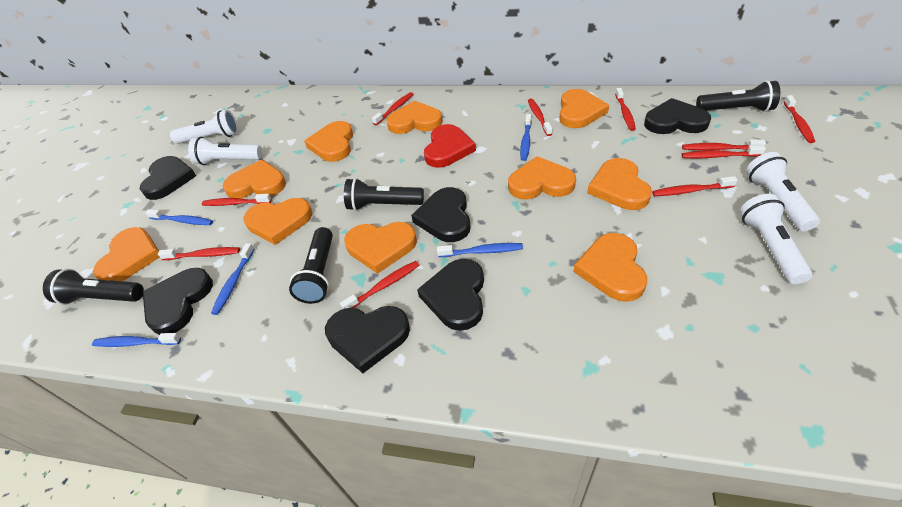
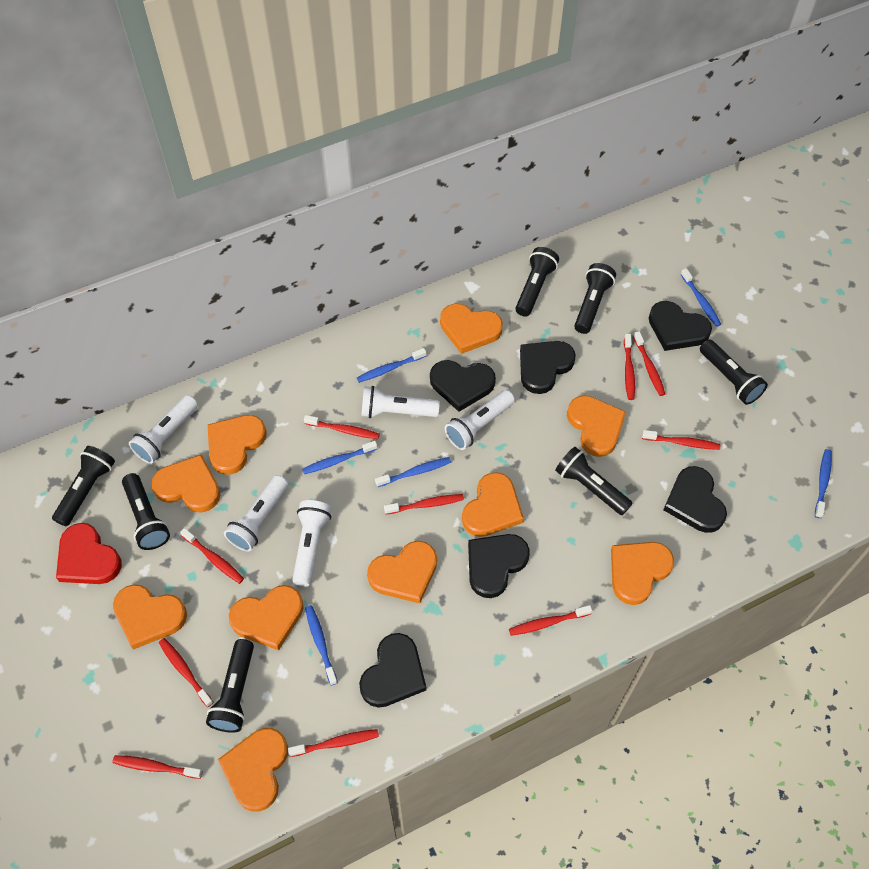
black flashlight: [43,269,144,305] [289,227,333,304] [344,178,424,211] [696,80,780,112] = 4 -> [52,446,115,526] [122,473,170,550] [206,639,254,733] [515,247,559,317] [555,447,633,515] [574,263,616,334] [700,340,768,405] = 7
blue toothbrush: [92,333,181,347] [145,209,213,225] [211,243,254,315] [437,243,523,257] [520,114,532,161] = 5 -> [302,441,377,474] [305,605,338,686] [357,348,426,383] [375,457,451,487] [681,268,721,327] [815,449,832,518] = 6
white flashlight: [170,110,238,144] [188,137,262,165] [740,194,812,284] [746,152,820,231] = 4 -> [129,395,198,464] [224,475,288,551] [292,500,332,586] [361,386,440,418] [445,390,515,450] = 5

